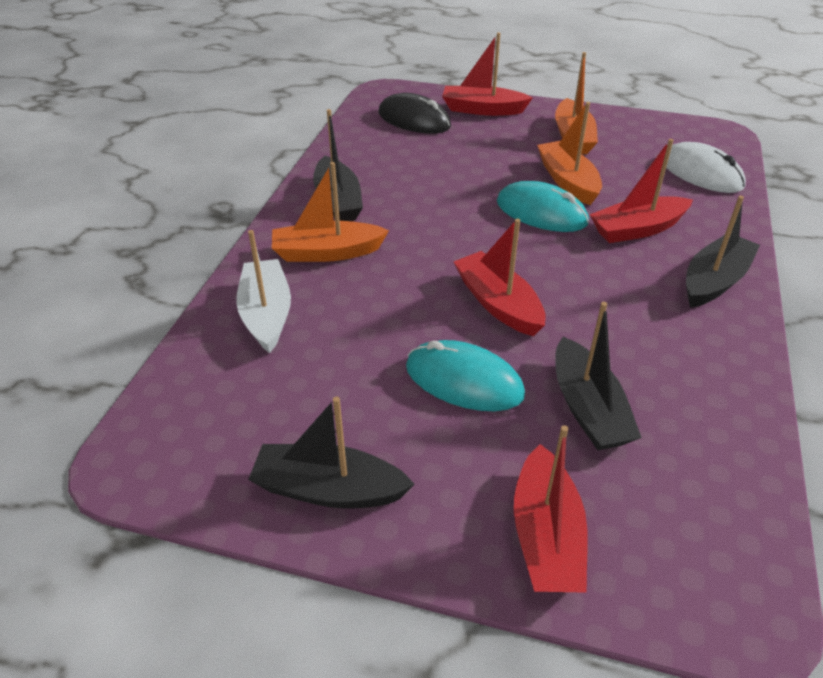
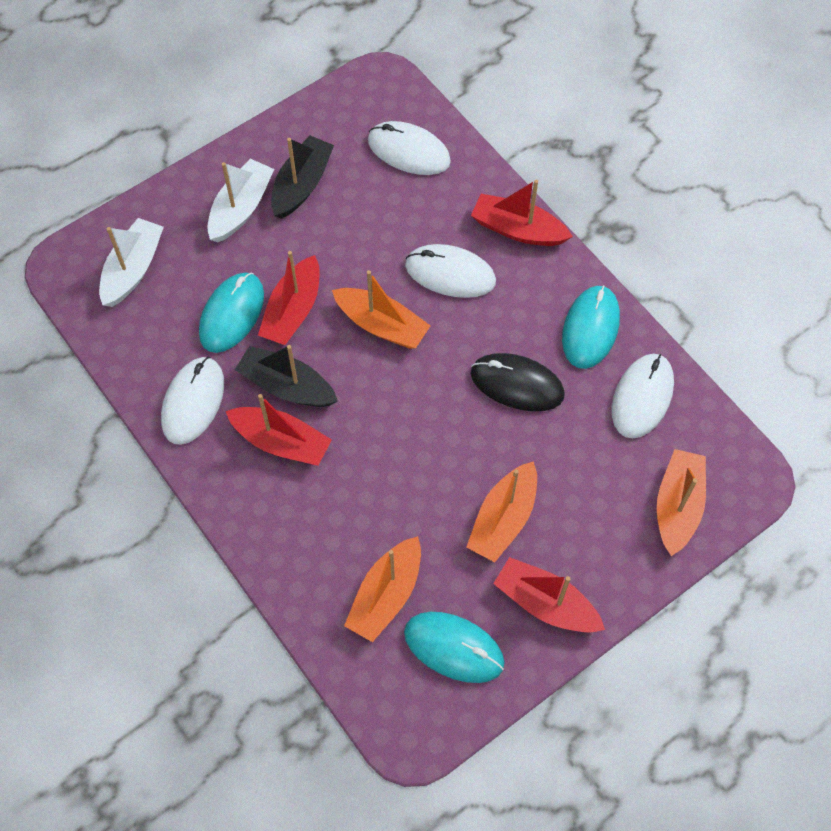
black boat: [248,397,415,509] [313,109,363,221] [555,302,642,450] [686,196,760,308] = 4 -> [235,345,338,407] [271,135,334,219] = 2
orange boat: [272,162,389,262] [537,102,602,205] [555,52,598,154] = 3 -> [332,270,431,349] [344,536,421,642] [466,461,537,562] [657,449,706,556] = 4
turquoise mouse: [406,340,525,411] [497,181,589,232] = 2 -> [199,272,264,353] [404,612,505,683] [562,285,620,369] = 3
white boat: [236,230,291,353] = 1 -> [99,218,164,307] [207,159,274,242] = 2
white mouse: [666,142,746,193] = 1 -> [161,357,224,445] [368,121,451,175] [405,244,496,298] [612,354,674,438] = 4

